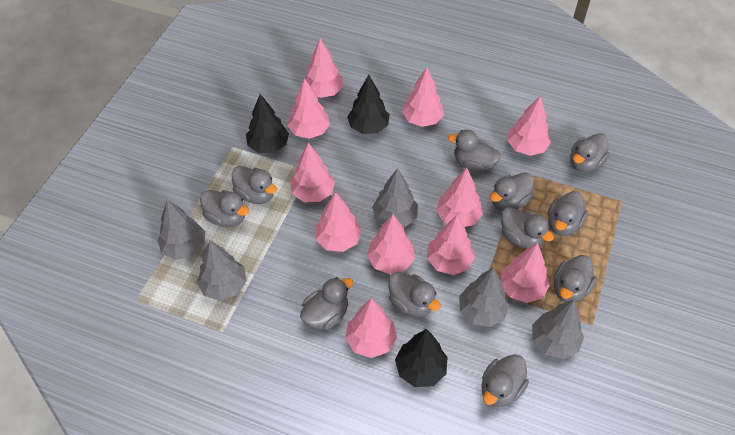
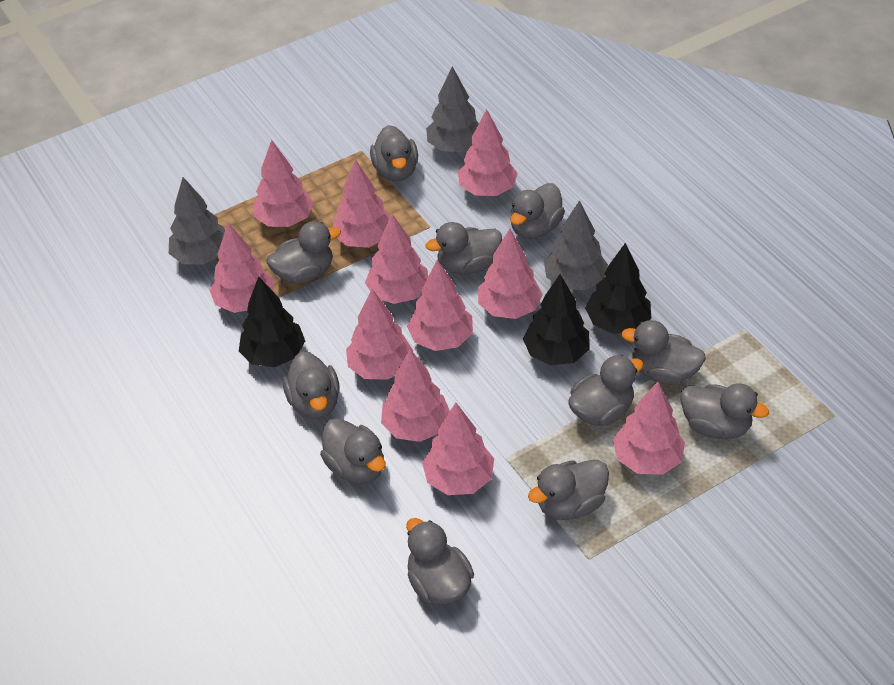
grey tree: [157,200,205,260] [197,240,246,301] [372,168,418,227] [459,267,509,327] [532,300,584,359] = 5 -> [169,177,225,265] [426,66,479,152] [544,200,608,290] = 3

